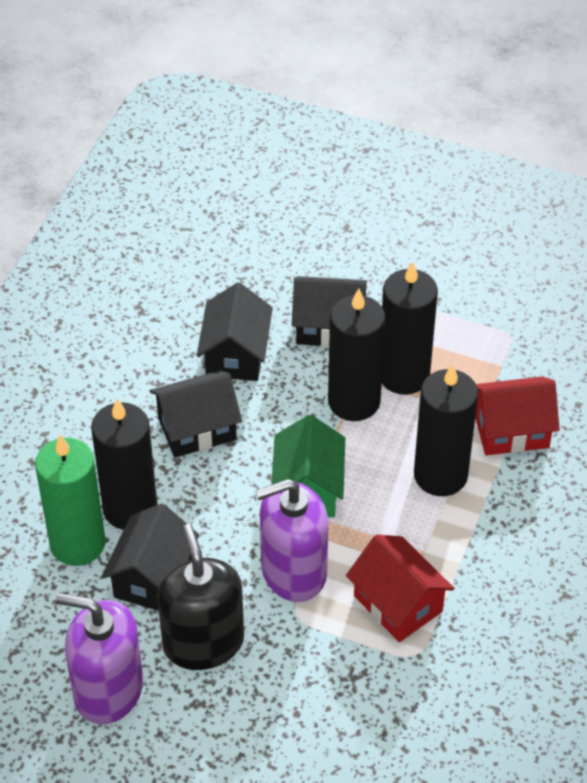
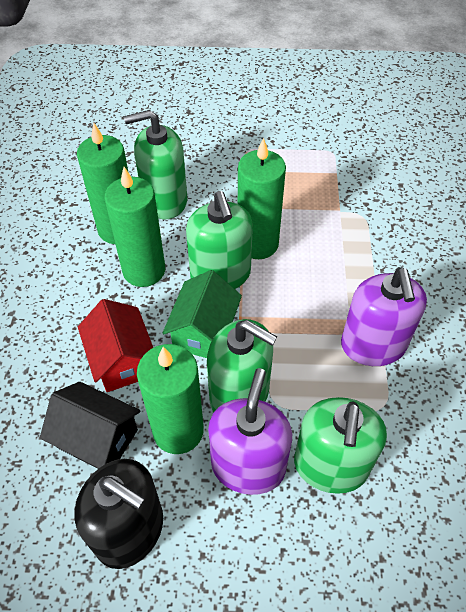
black candle: [91,399,157,530] [328,288,385,421] [382,261,438,395] [414,364,478,496] = 4 -> none = 0
black house: [101,504,199,611] [150,371,242,458] [197,282,273,381] [292,276,367,347] = 4 -> [40,382,141,469] = 1
green candle: [35,435,106,566] = 1 -> [77,123,128,244] [105,167,165,287] [137,344,204,454] [238,138,286,259] = 4
green soap dispenser: none = 0 -> [124,110,187,219] [186,191,253,289] [207,319,277,412] [294,397,387,494] = 4
red house: [346,534,454,642] [475,376,560,455] = 2 -> [78,299,153,392] = 1

